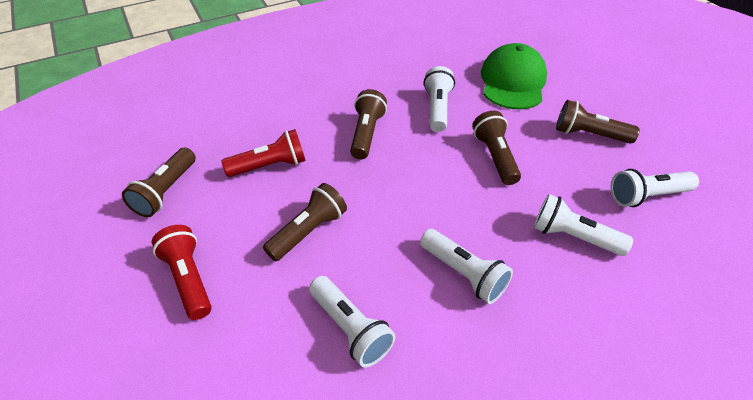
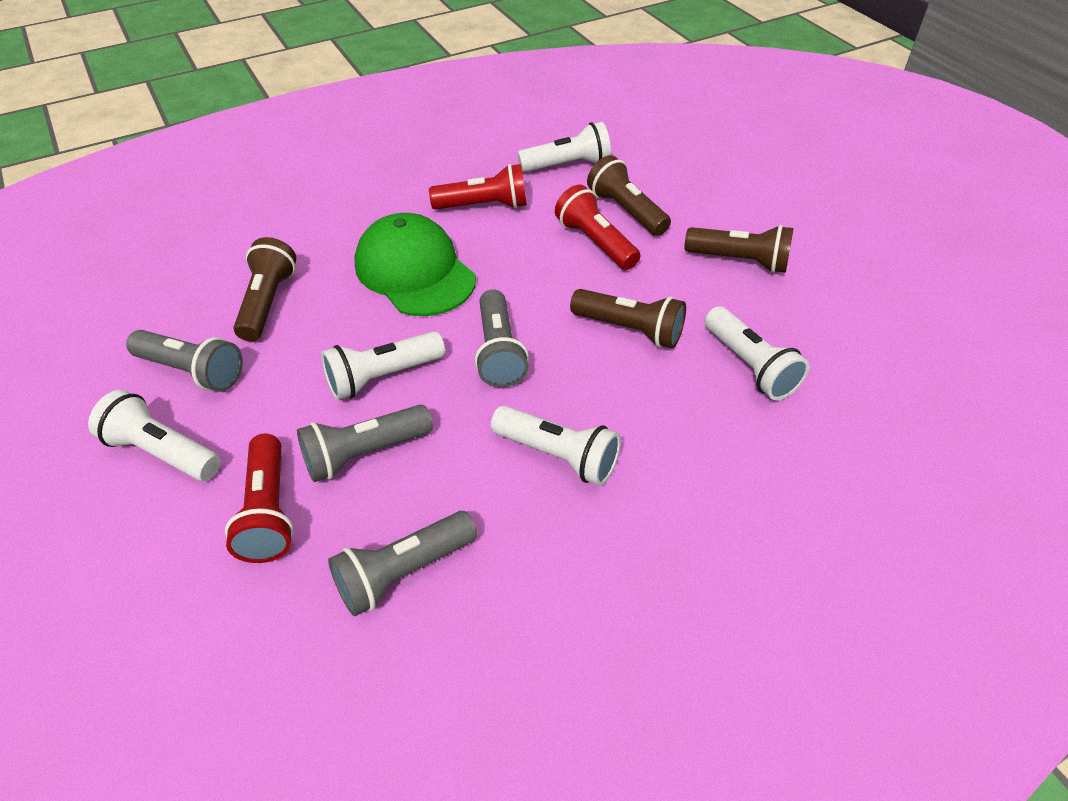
brown flashlight: [122,148,196,217] [263,183,347,261] [350,89,387,160] [472,111,521,185] [556,100,640,144] = 5 -> [234,237,296,341] [570,289,686,349] [587,155,671,236] [684,225,794,273] = 4
grey flashlight: none = 0 -> [126,330,243,392] [297,405,433,482] [328,511,477,616] [475,289,529,387] = 4
red flashlight: [152,225,212,320] [222,129,306,177] = 2 -> [225,434,294,563] [429,164,527,210] [555,184,640,270] = 3

